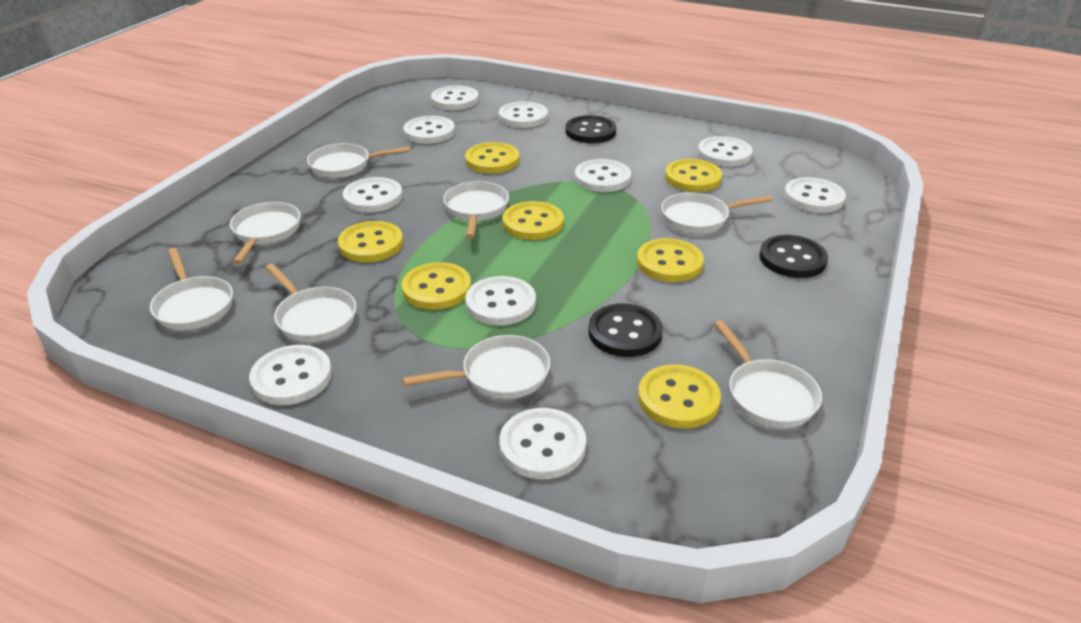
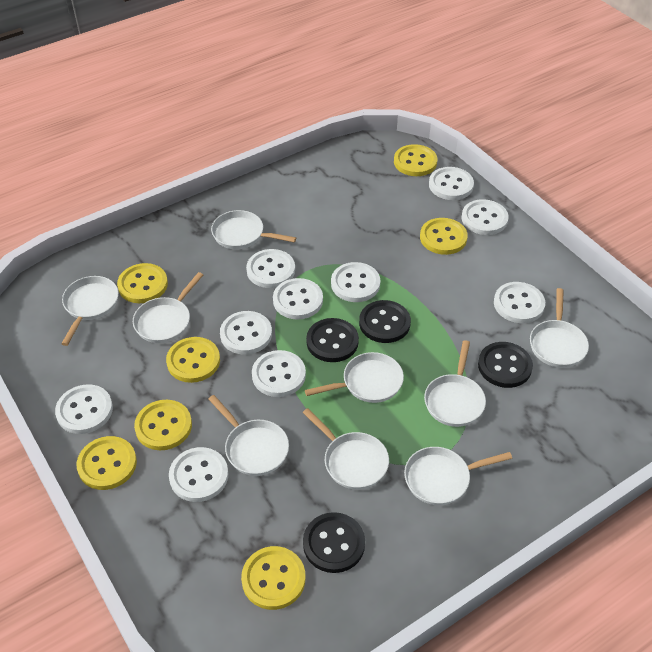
black button: [565,115,616,143] [588,303,663,357] [759,235,828,278] = 3 -> [303,512,365,573] [306,318,359,362] [359,300,411,343] [478,342,533,388] = 4
white pan: [150,248,233,330] [230,202,301,264] [265,263,357,342] [307,143,411,178] [402,335,551,399] [443,181,509,238] [661,192,773,233] [714,320,822,428] = 8 -> [61,276,119,346] [133,272,203,343] [208,395,289,476] [211,210,296,249] [302,408,389,490] [305,352,404,403] [404,447,512,505] [424,340,486,427] [530,288,589,368] = 9

